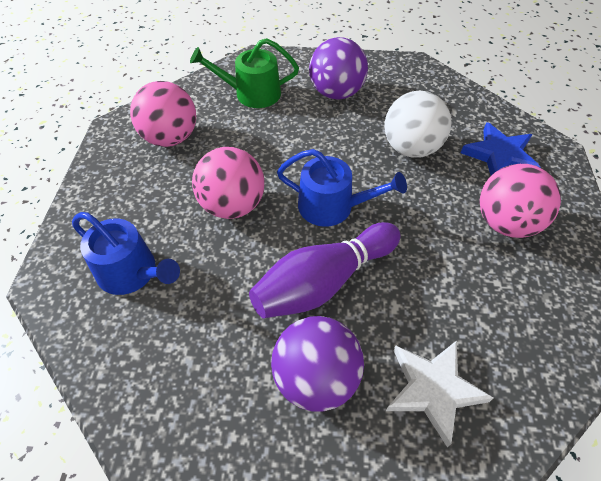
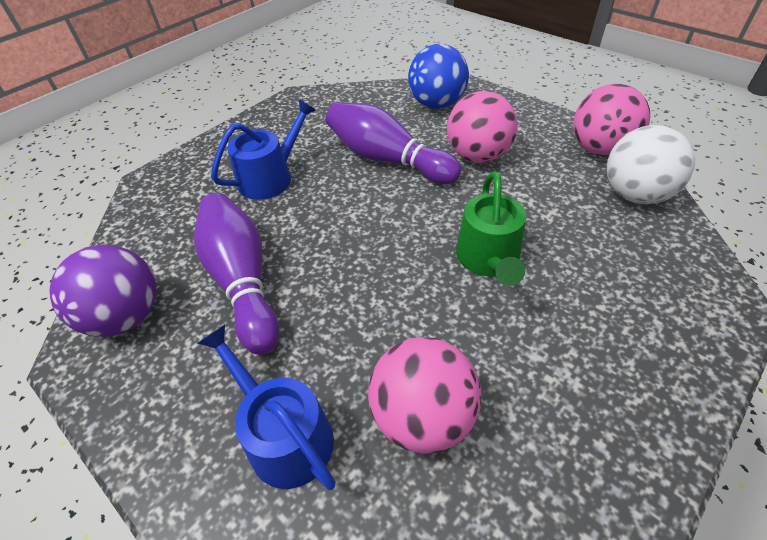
blue ball: none = 0 -> [408,44,469,109] = 1
blue star: [461,122,541,176] = 1 -> none = 0
purple ball: [271,316,364,412] [309,37,368,100] = 2 -> [49,245,156,337] = 1
purple bowling pin: [249,222,400,318] = 1 -> [194,193,279,355] [326,102,462,184] = 2
white star: [386,341,493,447] = 1 -> none = 0

